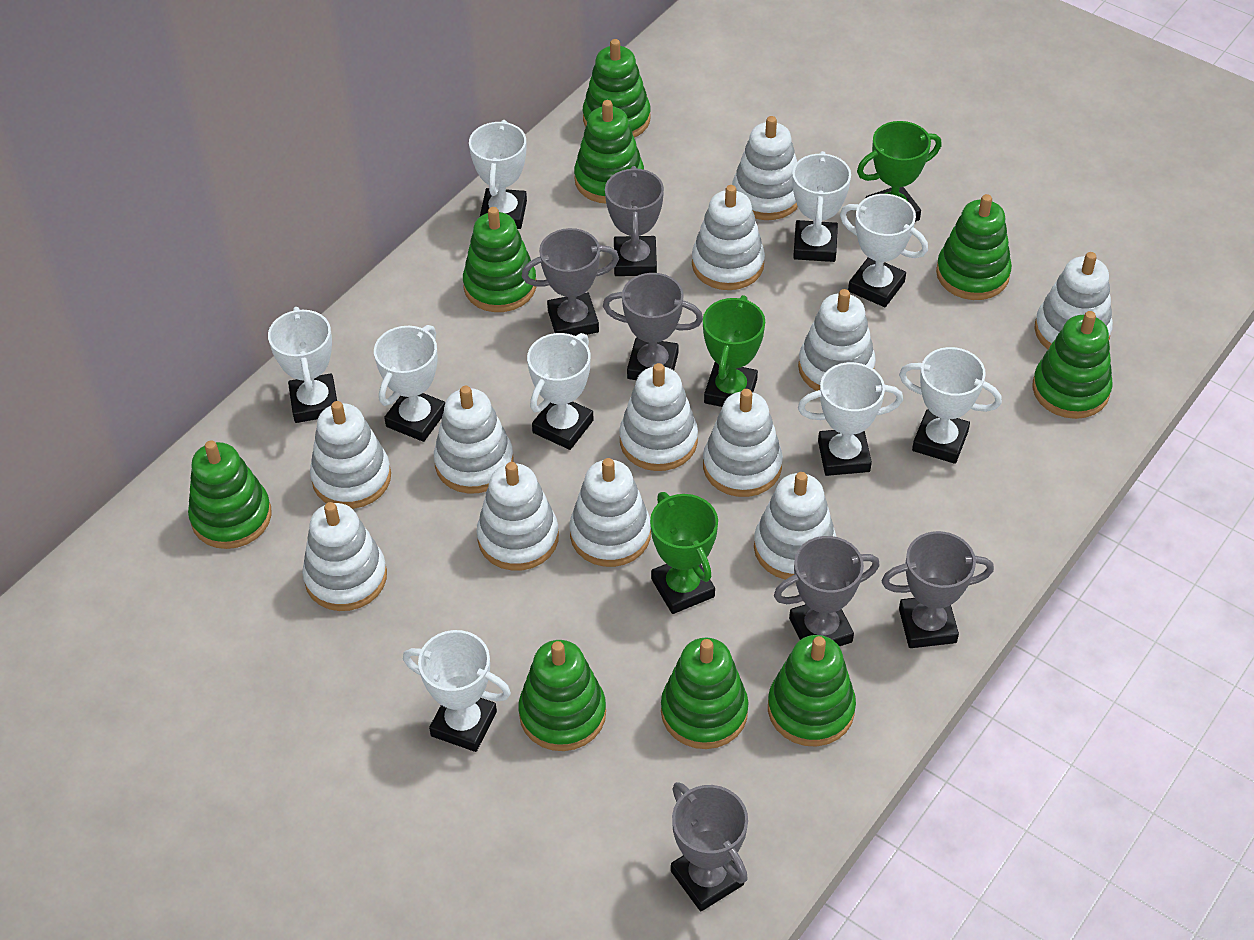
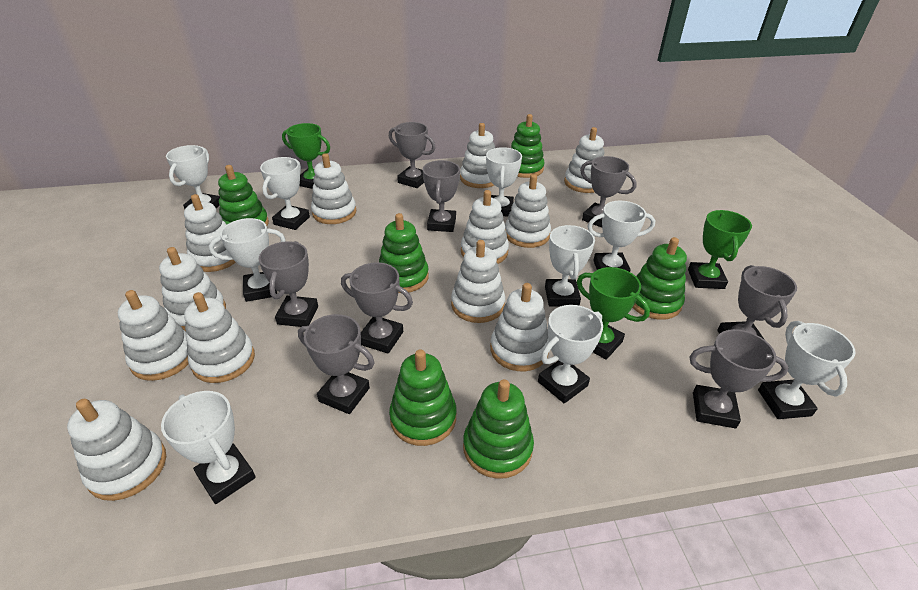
green stacking toy: [188,440,272,549] [463,207,536,312] [519,640,606,751] [574,100,644,203] [583,39,651,138] [661,638,749,749] [768,635,856,747] [936,194,1012,300] [1032,311,1113,419] = 9 -> [218,165,269,226] [379,213,429,293] [389,349,457,446] [463,379,534,479] [511,114,545,178] [632,237,687,320] = 6
grey trophy: [522,228,619,336] [603,273,703,380] [605,166,664,276] [671,782,748,911] [774,536,880,646] [882,531,994,648] = 6 -> [259,241,318,327] [298,314,375,414] [341,262,413,354] [389,122,436,188] [423,160,460,232] [580,156,637,228] [689,329,789,428] [717,265,797,340] = 8

